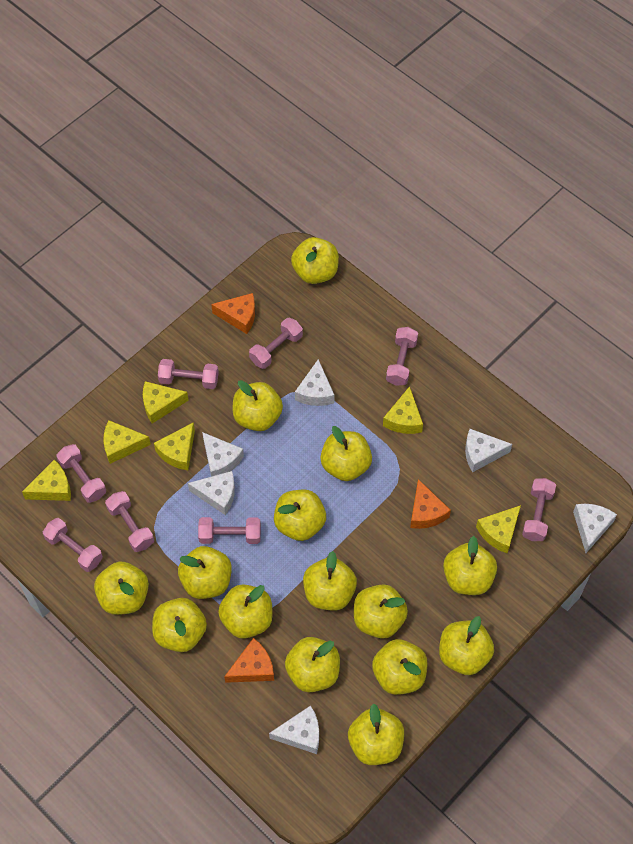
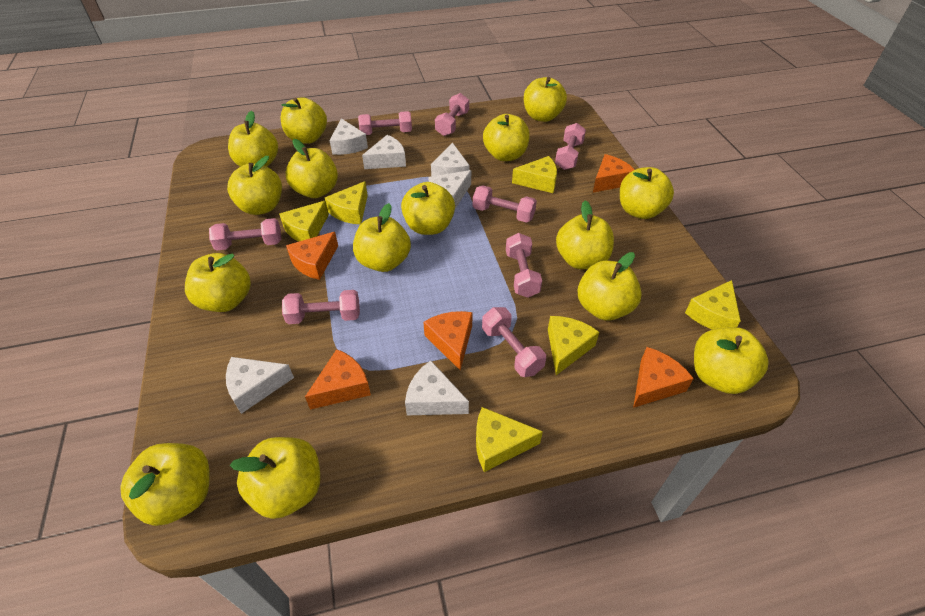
orange cheese: [211,293,255,334] [224,638,274,683] [410,479,451,529] = 3 -> [286,232,338,280] [305,349,371,410] [423,311,473,370] [593,154,635,193] [633,347,694,408] = 5

